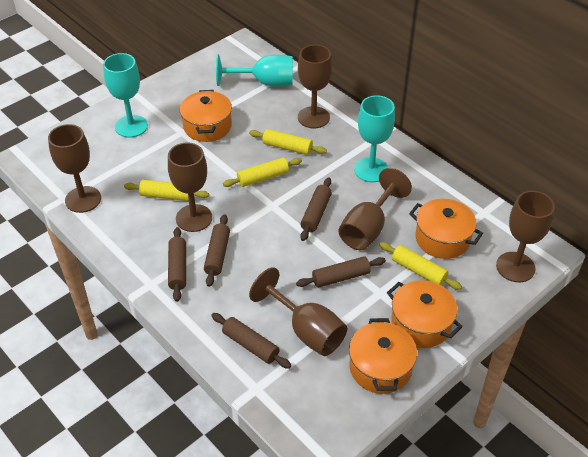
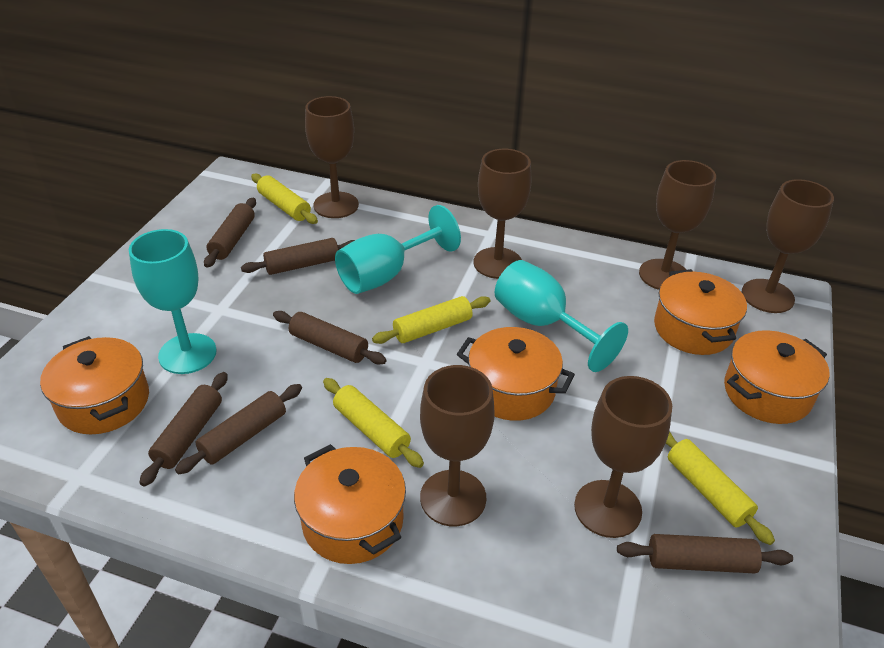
brown rolling pin: [168,227,186,302] [204,214,230,287] [211,313,291,369] [296,256,386,288] [300,177,332,241] = 5 -> [140,372,228,487] [175,384,302,474] [204,198,256,268] [241,238,355,275] [273,311,387,364] [617,534,793,573] = 6
orange pot: [180,90,232,142] [349,318,417,394] [387,280,463,348] [409,199,483,259] = 4 -> [40,336,149,434] [294,444,406,564] [457,327,575,421] [654,269,747,355] [724,330,830,424] = 5

